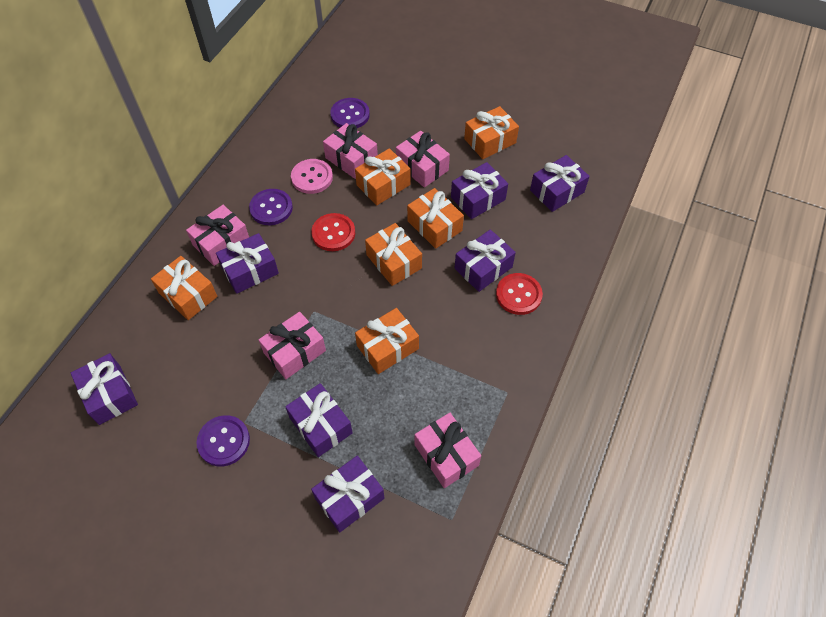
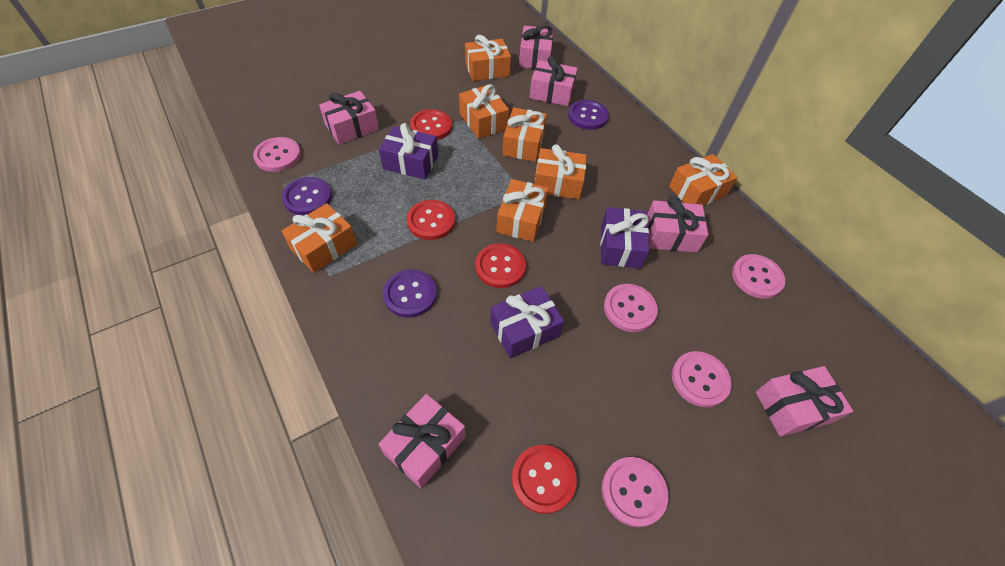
orange gift: [151,256,217,320] [355,148,411,205] [355,308,419,374] [365,223,422,286] [407,188,464,249] [464,106,519,159] = 6 -> [281,203,357,273] [459,84,509,139] [465,35,511,81] [496,179,549,242] [502,108,547,162] [535,144,587,199] [669,154,738,206] = 7
pink button: [291,159,333,194] = 1 -> [253,137,301,172] [602,457,668,527] [604,284,658,332] [672,351,731,407] [732,254,786,299] = 5
pink gift: [186,205,249,266] [259,312,326,379] [323,123,378,179] [396,131,450,188] [415,413,481,488] = 5 -> [319,91,379,145] [378,394,465,489] [519,25,553,69] [529,56,578,106] [647,197,708,253] [756,366,853,437] = 6
purple gift: [71,353,138,425] [216,233,279,294] [285,383,353,457] [311,456,384,533] [451,162,508,219] [455,229,516,292] [530,155,590,212] = 7 -> [379,123,438,180] [490,286,564,358] [600,207,649,269] = 3
red button: [311,213,355,251] [496,273,543,315] = 2 -> [407,200,455,240] [410,109,452,140] [475,243,526,288] [512,445,577,514] = 4

